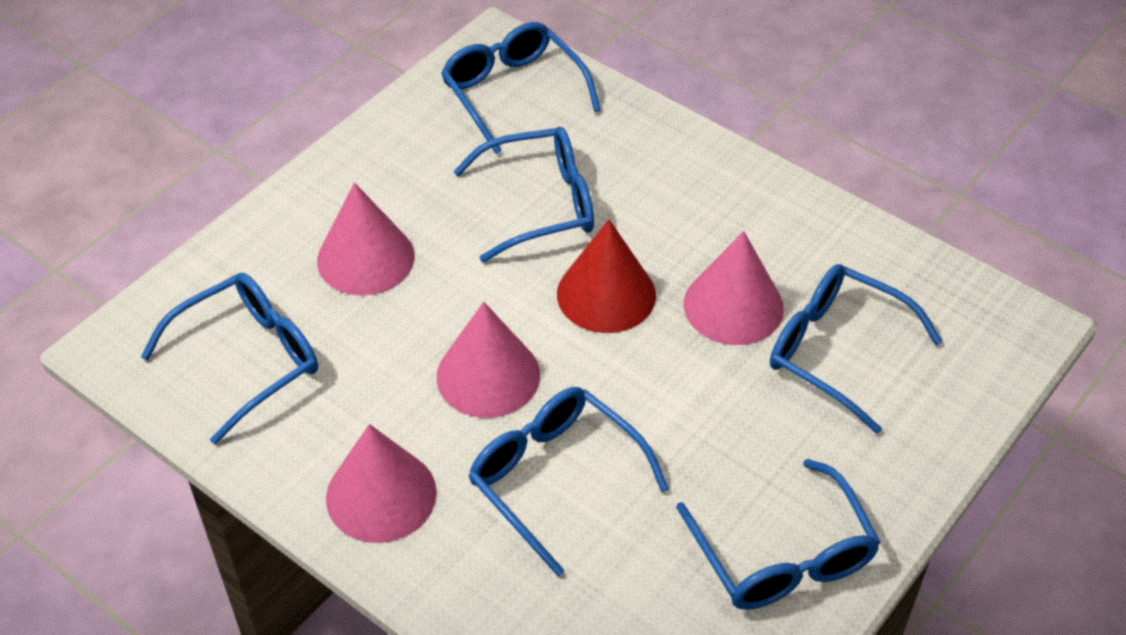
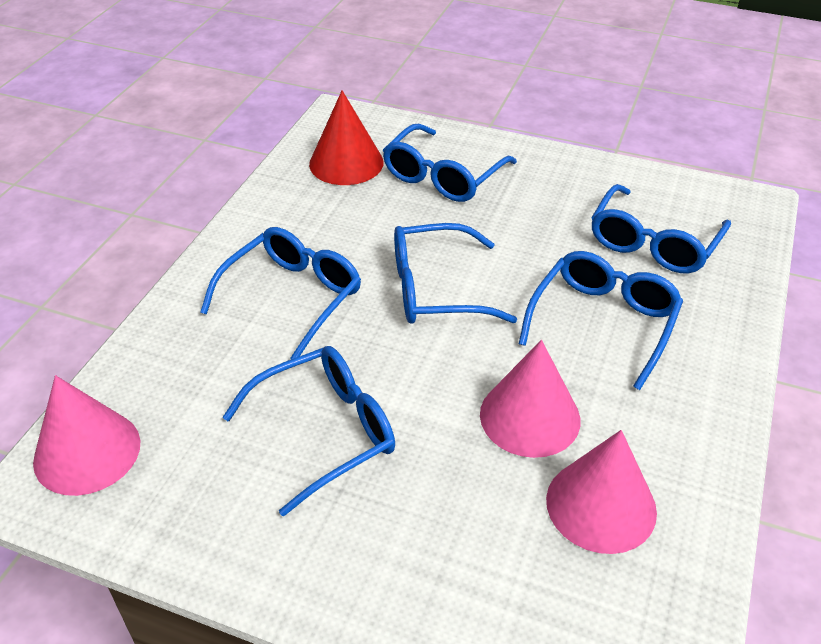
pink cone: [317,183,415,296] [326,424,437,543] [437,302,540,418] [684,231,784,345] = 4 -> [33,375,140,496] [480,340,580,458] [546,430,657,554] = 3

